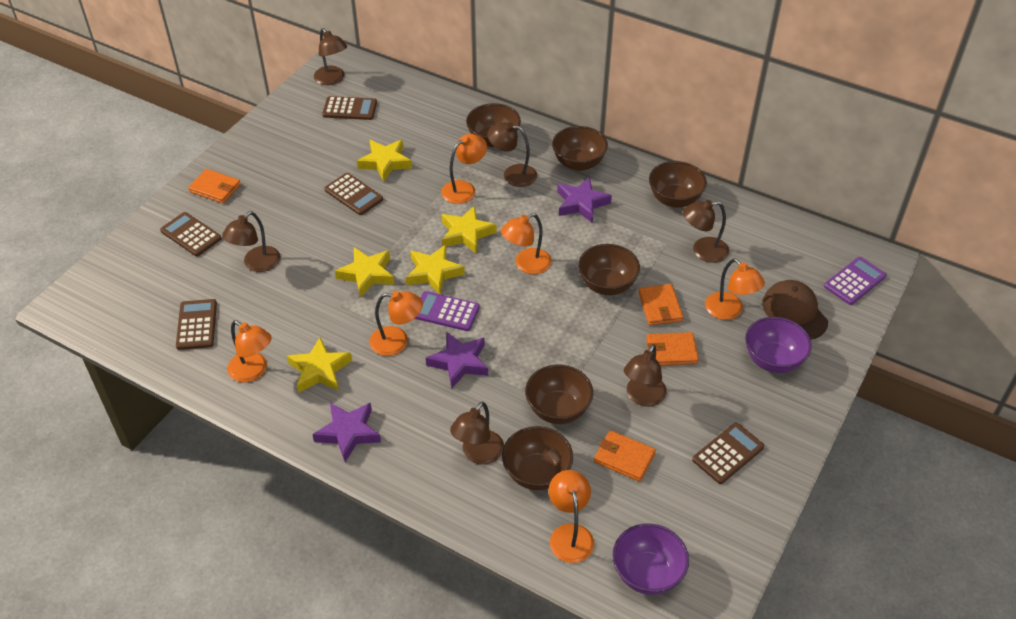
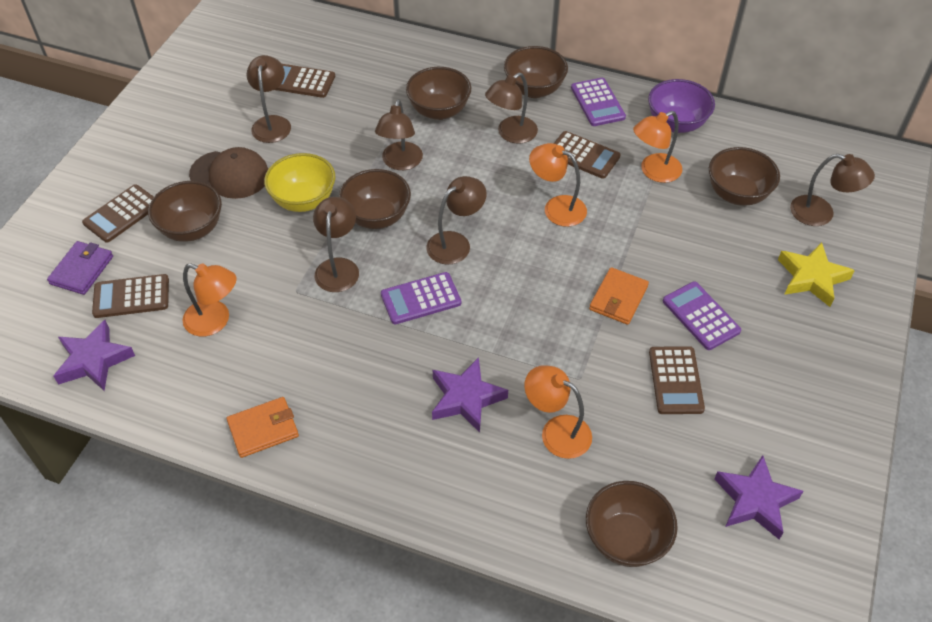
orange lamp: [227,320,272,382] [369,291,423,356] [441,134,487,204] [501,213,552,274] [549,470,594,563] [705,258,765,320] = 6 -> [182,263,237,336] [524,365,592,459] [529,143,587,227] [633,111,682,183] = 4
orange wallet: [188,169,241,204] [594,430,656,482] [638,284,683,325] [646,332,699,366] = 4 -> [227,397,299,458] [589,267,649,325] = 2
purple bowl: [612,523,689,595] [745,317,812,373] = 2 -> [648,79,715,133] = 1
purple calculator: [414,291,480,331] [824,257,886,305] = 2 -> [381,272,461,324] [571,78,626,126] [663,282,741,350] = 3
purple wallet: none = 0 -> [47,241,113,295] = 1
yellow bowl: none = 0 -> [264,153,335,212] = 1
yellow star: [287,337,352,393] [335,247,394,298] [357,140,412,181] [406,244,465,294] [441,206,497,254] = 5 -> [778,242,855,307] = 1

